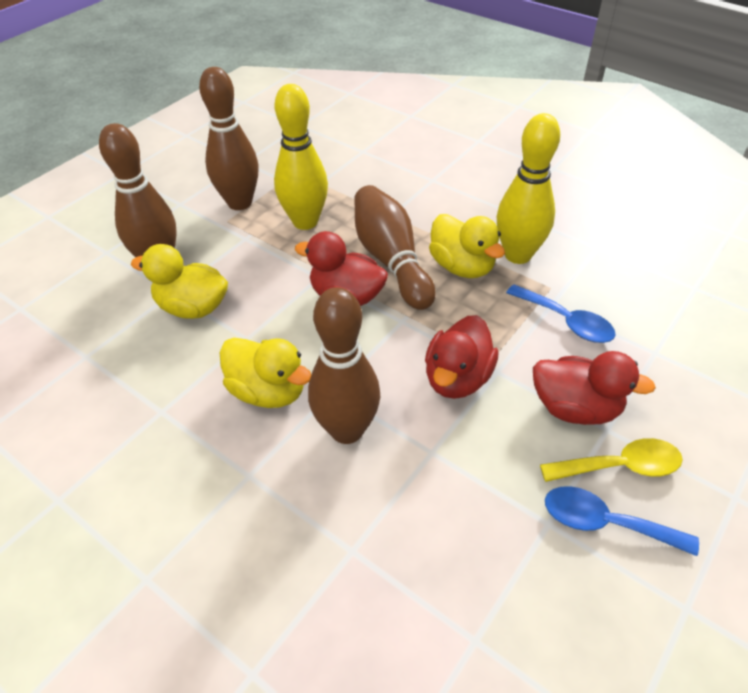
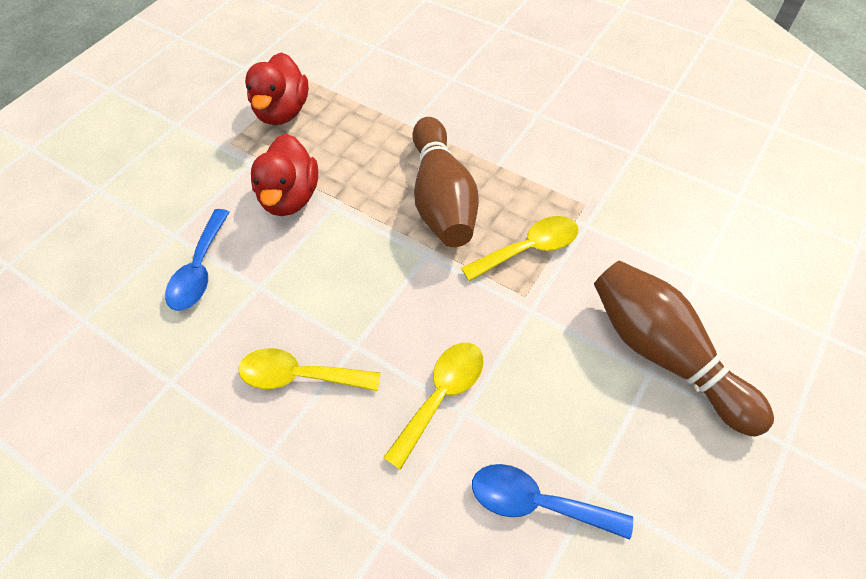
brown bowling pin: [99,123,177,257] [199,67,259,210] [308,287,380,444] [354,185,436,310] = 4 -> [413,117,479,247] [594,260,774,436] = 2
red duck: [295,231,388,306] [425,315,499,399] [533,351,656,425] = 3 -> [245,52,309,125] [251,133,318,216] = 2
yellow bowling pin: [274,84,328,230] [497,113,560,264] = 2 -> none = 0
yellow duck: [131,244,228,319] [220,338,311,408] [429,214,505,278] = 3 -> none = 0
yellow spoon: [540,438,683,482] = 1 -> [238,348,381,391] [383,343,484,470] [461,216,578,282] = 3

